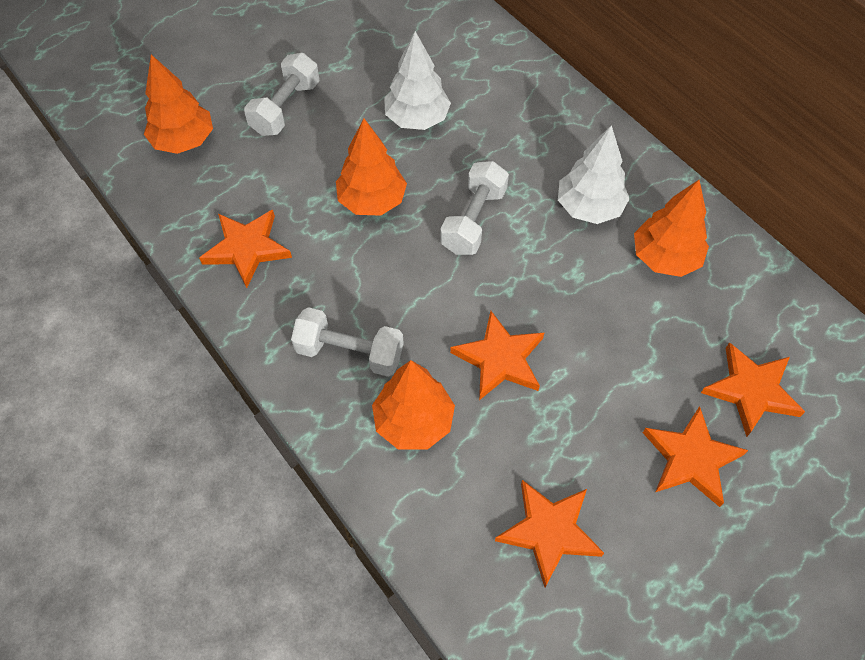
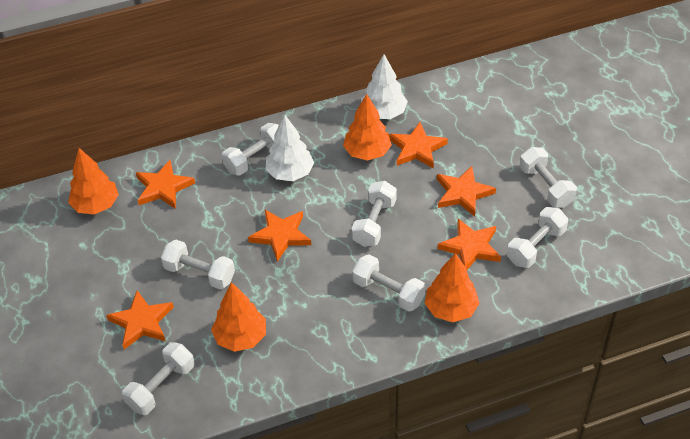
orange star: [199,210,292,288] [450,311,544,400] [495,480,604,587] [643,406,748,507] [701,342,805,437] = 5 -> [106,290,174,349] [136,160,195,209] [248,210,311,262] [389,122,448,169] [437,166,496,217] [438,219,501,269] = 6
white dumbbell: [244,53,319,136] [291,307,404,377] [440,161,509,255] = 3 -> [122,342,195,415] [161,240,235,289] [222,123,279,176] [352,181,397,247] [352,254,426,312] [507,207,568,268] [520,147,577,208] = 7

